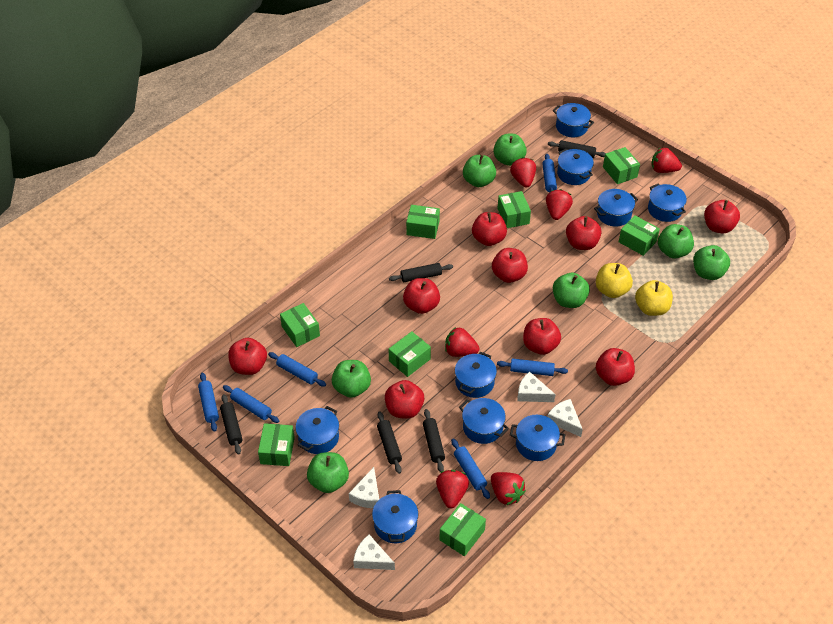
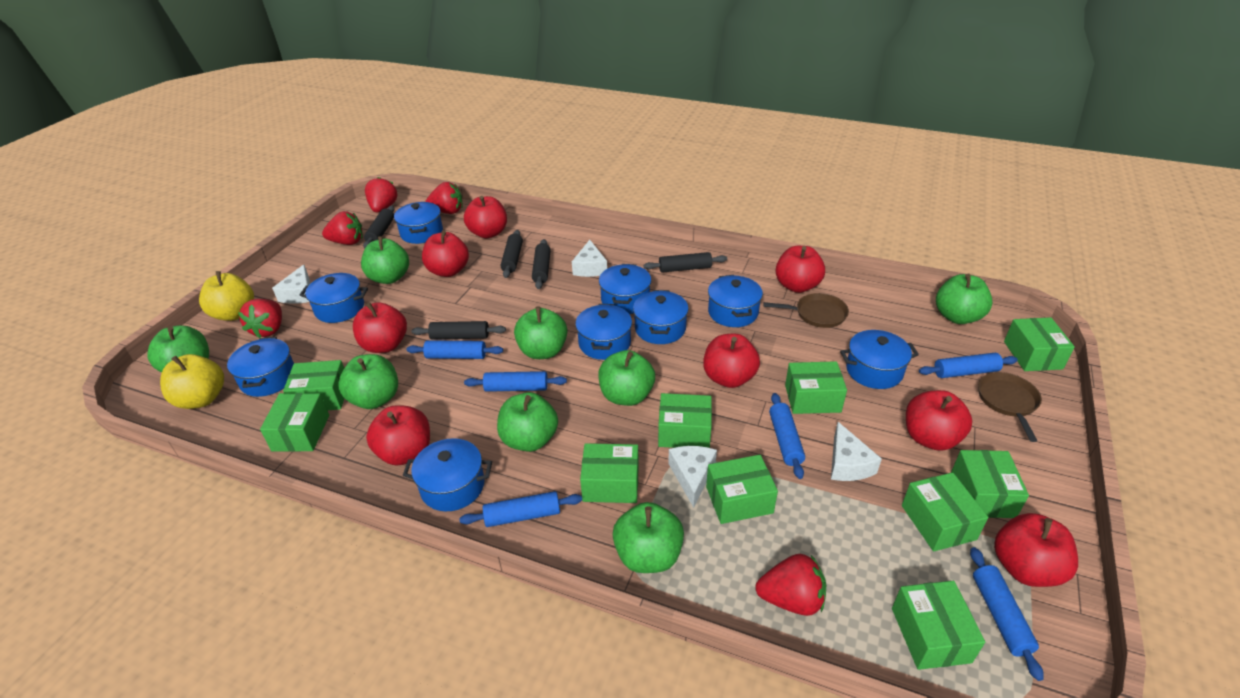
brown pan: none = 0 -> [763,293,849,328] [978,372,1042,442] = 2
green apple: [307,452,349,493] [332,360,371,398] [463,155,496,187] [493,134,527,166] [553,273,590,308] [658,224,694,259] [693,245,730,280] = 7 -> [147,325,209,373] [338,354,398,409] [361,236,409,284] [497,392,558,452] [514,306,568,359] [598,350,655,406] [613,502,684,573] [936,274,993,324] = 8
green box: [258,423,295,466] [280,303,320,347] [389,331,431,377] [406,205,440,239] [439,503,486,556] [498,191,531,228] [603,147,640,184] [619,215,660,256] = 8 -> [260,393,329,452] [283,360,344,410] [580,443,639,503] [658,393,712,448] [706,455,778,524] [785,361,847,414] [892,581,985,670] [902,472,988,551] [951,450,1029,518] [1004,317,1075,371] = 10
red apple: [228,338,267,375] [385,380,424,419] [403,278,440,314] [472,212,507,246] [492,248,528,283] [523,318,561,355] [566,216,601,250] [596,348,635,386] [704,200,740,234] = 9 -> [353,302,407,353] [366,405,430,465] [422,230,469,277] [464,196,507,238] [703,334,760,388] [776,246,825,293] [906,390,972,451] [994,513,1078,587] = 8
red strawberry: [436,470,469,508] [445,327,480,357] [491,472,526,505] [510,157,536,188] [546,189,573,220] [651,147,682,173] = 6 -> [238,299,282,338] [322,211,363,245] [365,177,397,212] [425,182,463,214] [755,554,826,616] = 5

